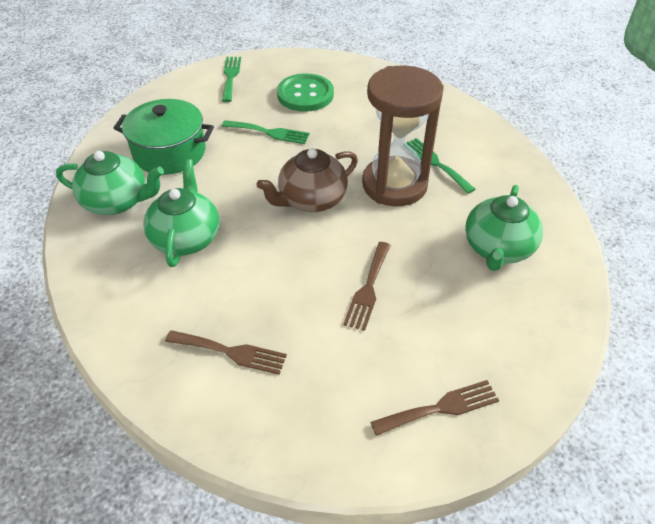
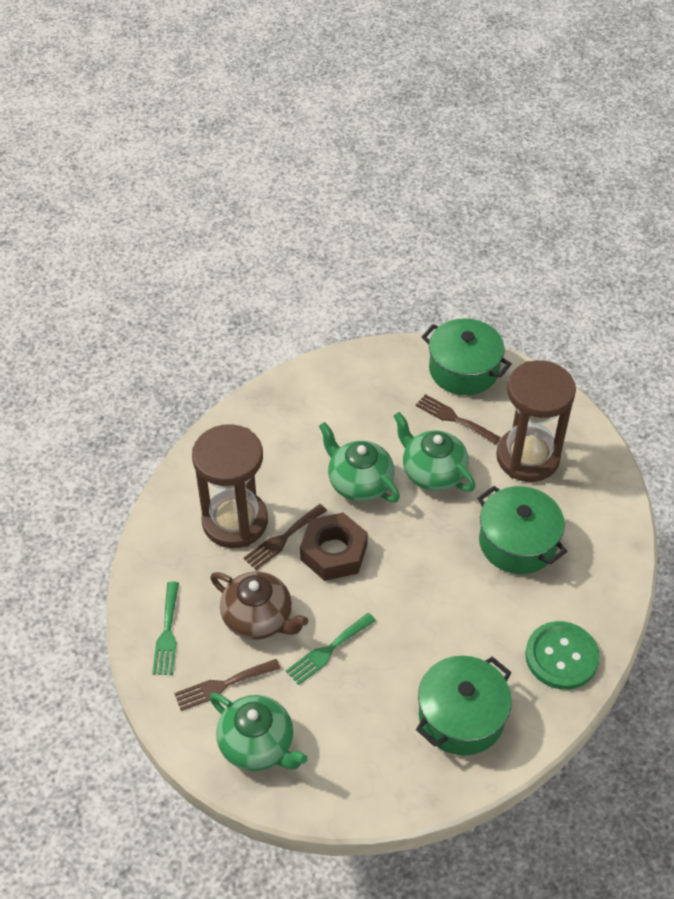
brown hourglass: [362,65,444,207] = 1 -> [192,424,268,548] [496,361,576,482] = 2
brown nut: none = 0 -> [300,512,368,581] = 1
green fork: [221,120,310,144] [222,57,241,102] [407,138,475,194] = 3 -> [152,582,179,675] [286,613,376,685] = 2
green pot: [114,99,214,175] = 1 -> [416,656,512,755] [422,318,512,395] [477,486,567,574] = 3

